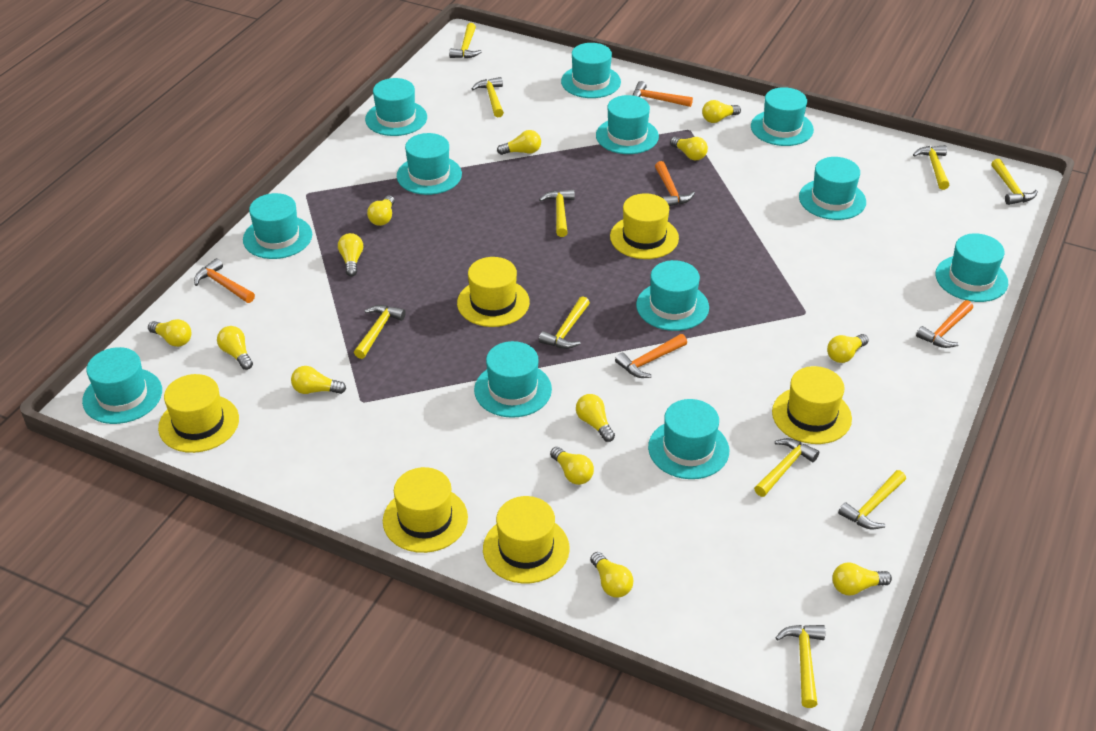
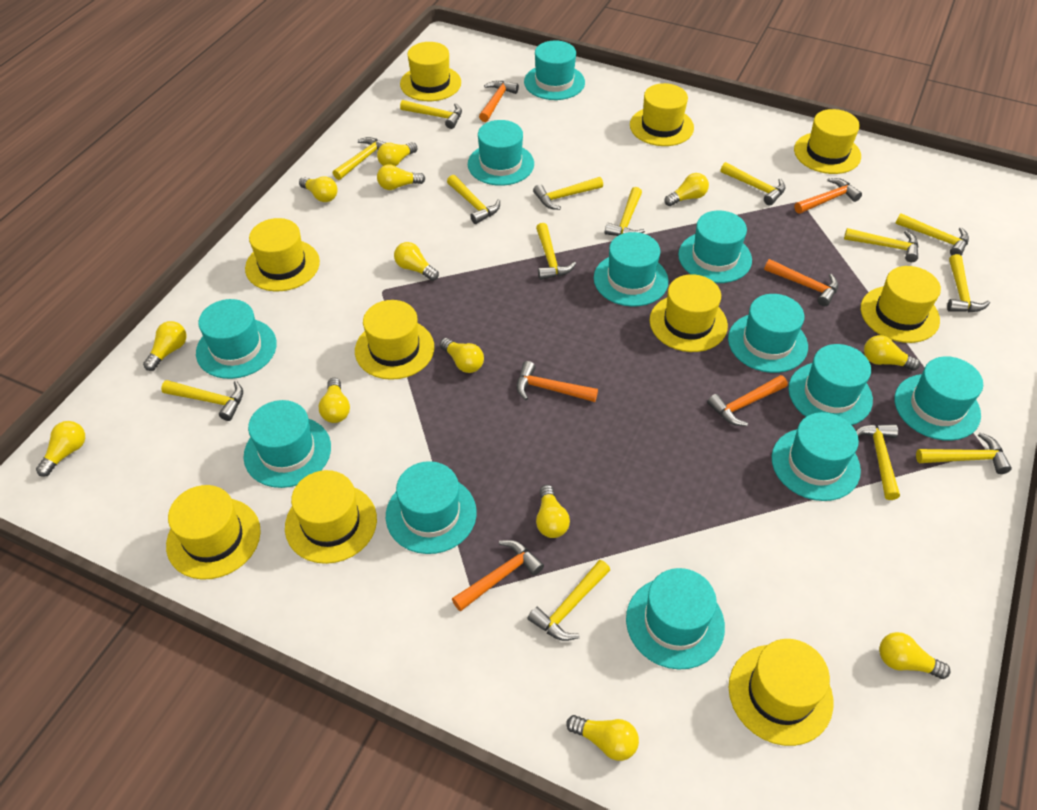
orange hammer: [194,258,255,303] [615,334,687,378] [633,81,693,107] [655,161,695,206] [916,300,973,348] = 5 -> [452,540,544,612] [479,81,519,122] [516,361,598,402] [707,375,788,426] [764,259,838,306] [794,178,862,214] = 6
yellow hammer: [354,305,406,359] [449,23,482,58] [472,77,504,118] [539,189,575,237] [539,296,590,349] [754,438,819,497] [775,625,825,708] [838,470,906,529] [913,145,949,190] [991,159,1038,205] = 10 -> [161,380,243,421] [333,137,385,180] [400,100,462,129] [447,175,500,224] [527,560,610,641] [533,177,603,210] [536,223,576,280] [605,187,645,236] [720,162,786,205] [844,228,919,262] [856,424,900,500] [895,213,969,256] [916,432,1012,474] [947,254,990,312] = 14
yellow hat: [158,374,239,453] [383,467,468,553] [457,257,530,327] [483,496,570,584] [610,193,679,259] [772,366,852,444] = 6 -> [166,485,261,580] [245,218,320,291] [285,470,377,564] [355,300,434,380] [400,42,461,101] [630,83,694,146] [650,274,728,352] [729,639,833,746] [794,109,861,174] [861,266,941,343] = 10

